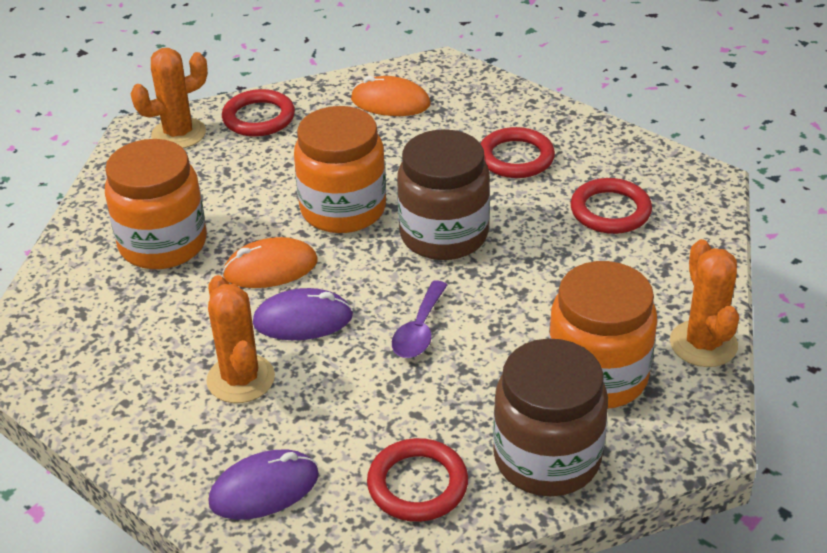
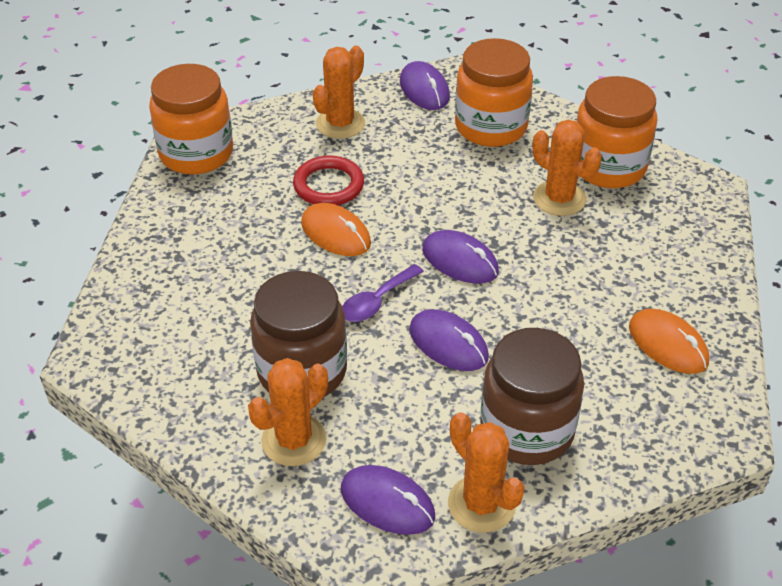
orange cactus: [131,48,208,148] [206,275,275,403] [670,239,739,367] = 3 -> [248,358,328,466] [313,46,365,139] [448,412,525,533] [532,119,602,216] = 4
purple mouse: [208,449,319,520] [253,288,353,340] = 2 -> [341,465,435,535] [400,61,450,110] [409,309,489,371] [422,230,499,283] = 4
red ring: [222,89,295,137] [367,438,468,522] [480,127,555,178] [571,178,652,234] = 4 -> [293,156,364,205] = 1

